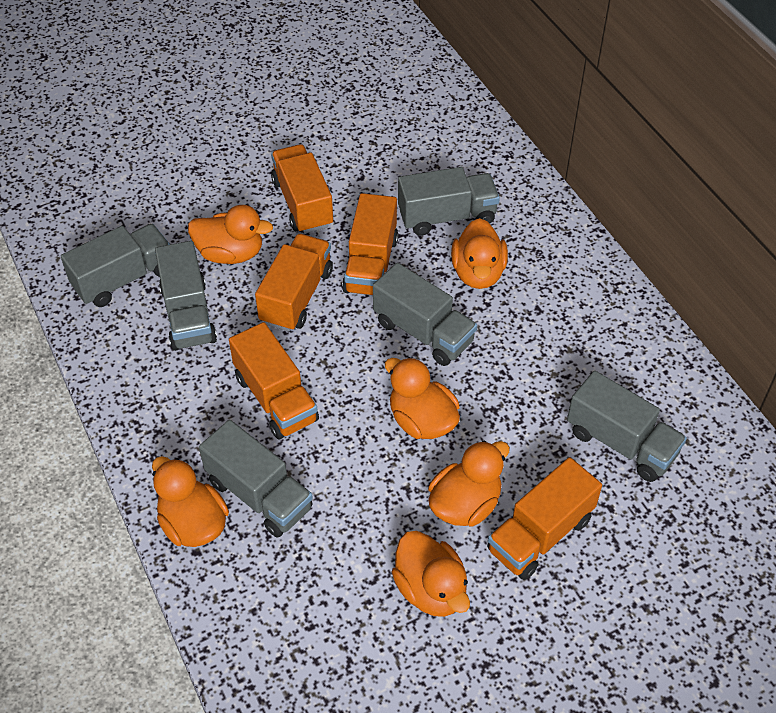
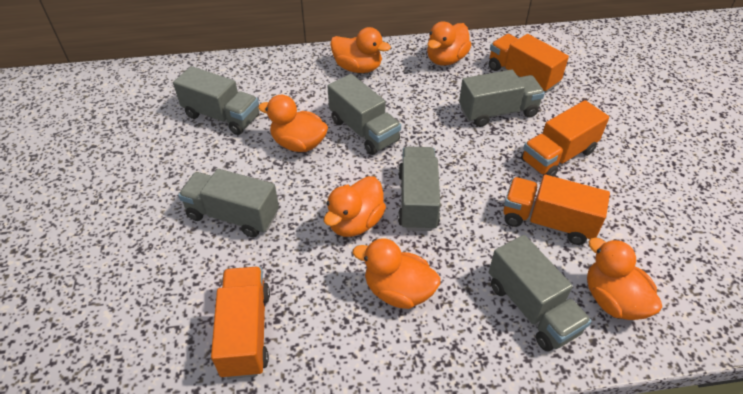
orange truck: [229,322,319,440] [255,234,333,332] [271,144,333,234] [342,193,398,296] [487,457,602,580] = 5 -> [211,267,270,379] [489,34,569,93] [503,175,610,245] [521,100,609,177] = 4

